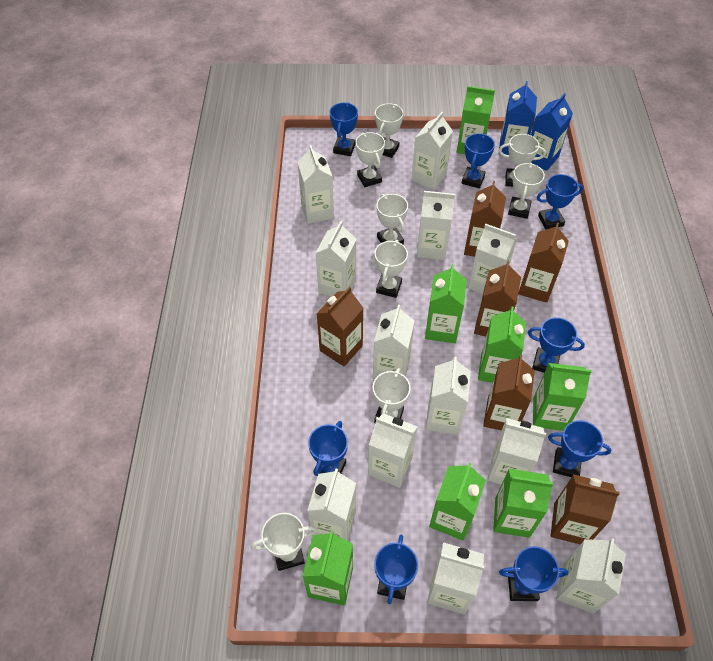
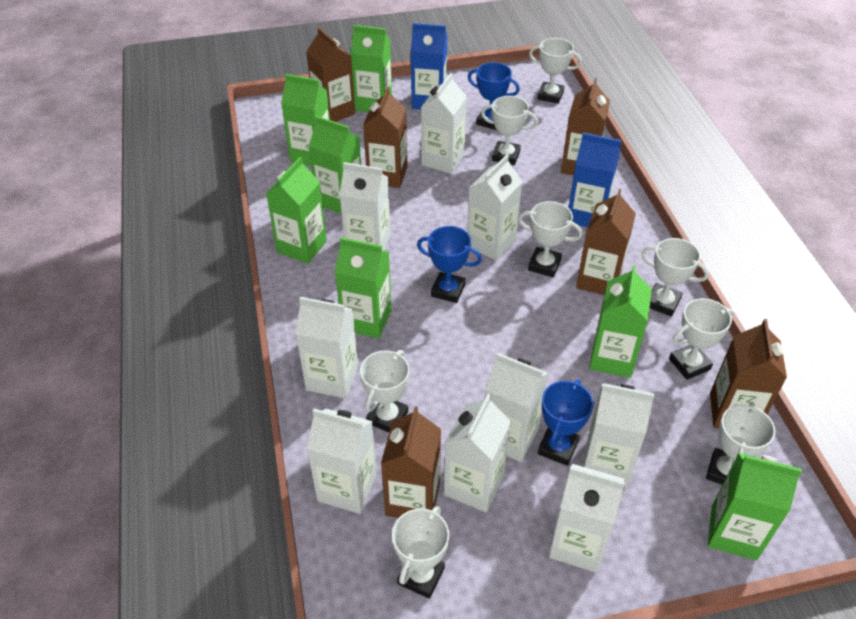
blue trophy: [308,421,348,476] [329,102,358,156] [374,535,418,604] [462,133,495,189] [499,546,569,601] [528,317,585,373] [537,174,583,230] [548,420,611,477] = 8 -> [417,226,482,303] [468,62,520,130] [538,379,594,466] = 3
white carton: [297,145,334,224] [307,468,356,541] [316,221,356,297] [368,413,418,488] [373,305,415,378] [412,112,453,190] [417,191,455,260] [425,357,471,435] [427,542,484,615] [468,224,517,294] [487,418,546,485] [556,538,626,614] = 12 -> [295,297,358,398] [307,408,377,514] [339,162,391,251] [421,73,467,174] [444,394,511,512] [467,155,522,261] [485,353,549,462] [549,464,625,573] [583,383,655,487] = 9

